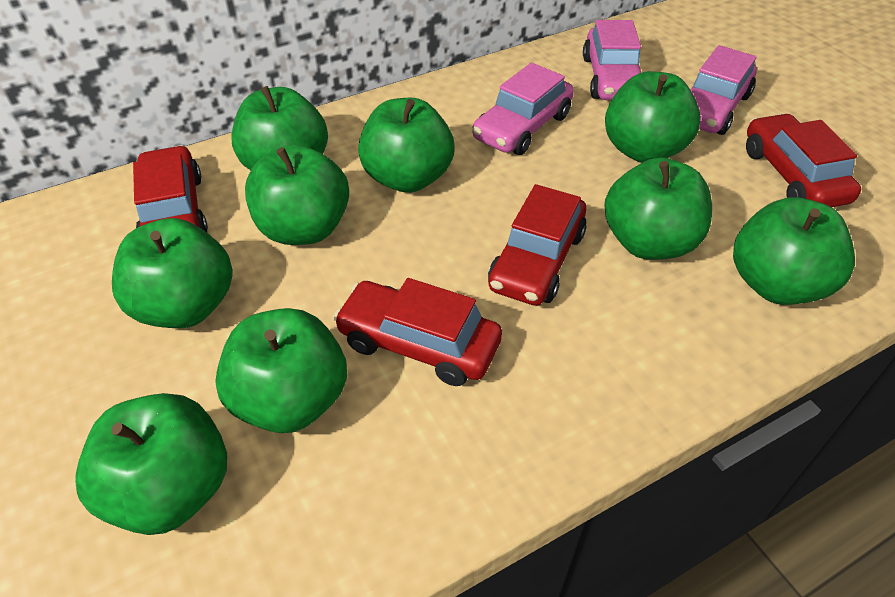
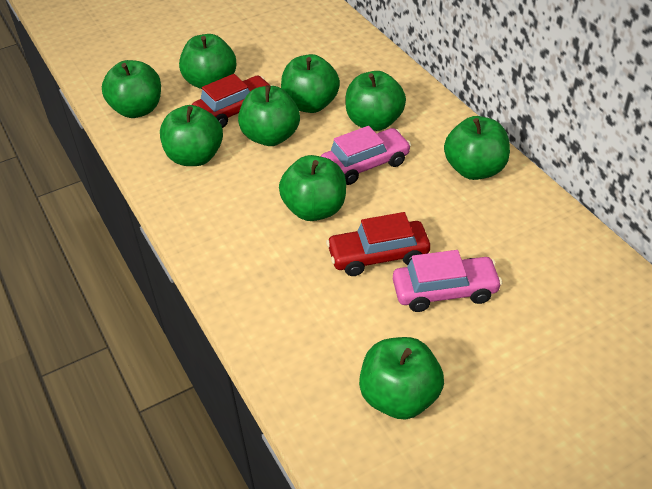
pink car: [472,63,574,155] [583,20,641,100] [690,45,757,135] = 3 -> [321,126,411,185] [393,250,502,312] = 2
red car: [133,145,208,232] [333,278,502,386] [488,184,587,306] [746,113,861,207] = 4 -> [192,74,273,128] [326,212,430,276] = 2

